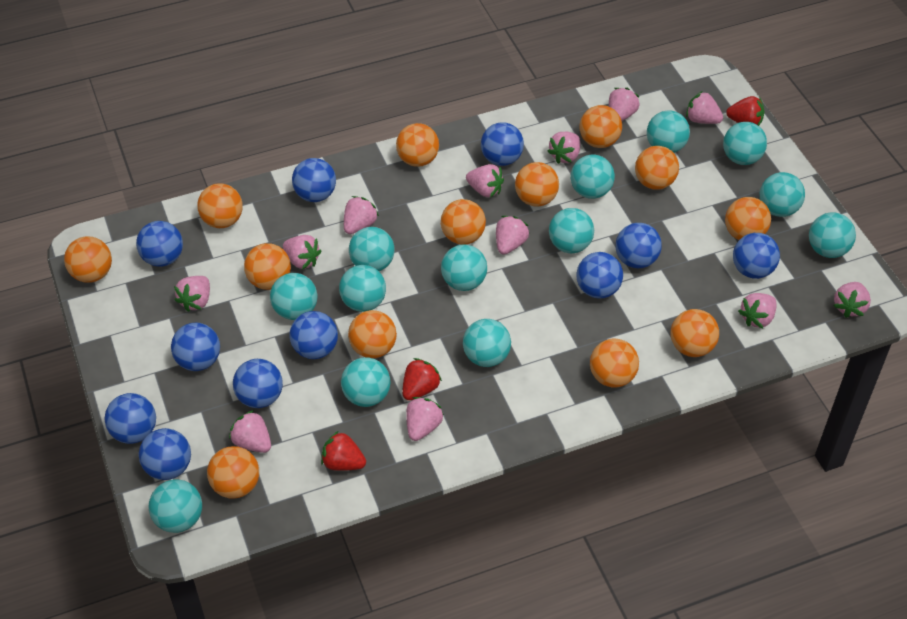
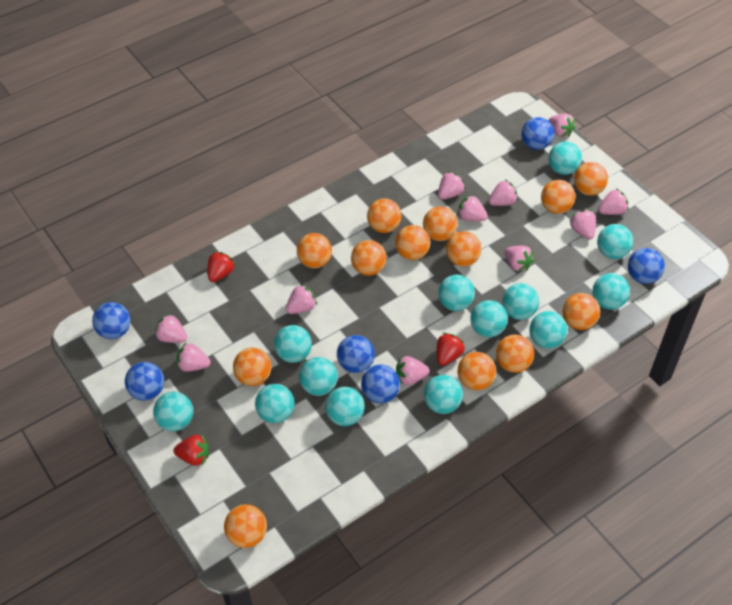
blue ball: [104,393,156,444] [136,221,183,267] [139,428,191,480] [171,323,220,371] [233,359,283,408] [290,311,338,359] [292,158,336,202] [481,122,524,166] [576,252,623,299] [616,223,662,268] [733,233,780,279] = 11 -> [92,302,131,339] [125,362,164,401] [337,335,375,373] [361,364,400,403] [522,117,554,150] [628,248,665,284] = 6
pink strawberry: [174,276,210,312] [229,410,271,453] [283,235,321,269] [344,196,379,234] [406,397,444,441] [466,164,504,197] [496,216,530,255] [547,132,580,164] [609,88,640,121] [686,91,723,124] [738,293,777,328] [833,282,871,318] = 12 -> [155,314,187,343] [177,343,211,372] [286,284,317,314] [396,356,429,385] [438,171,465,199] [458,195,488,221] [488,180,518,206] [504,246,534,272] [549,114,575,137] [569,210,596,239] [598,189,628,215] = 11

